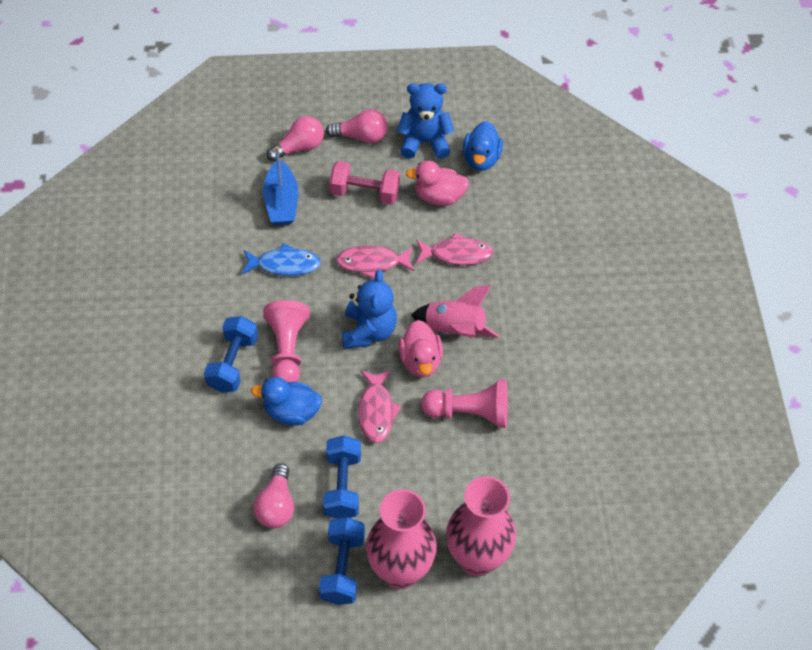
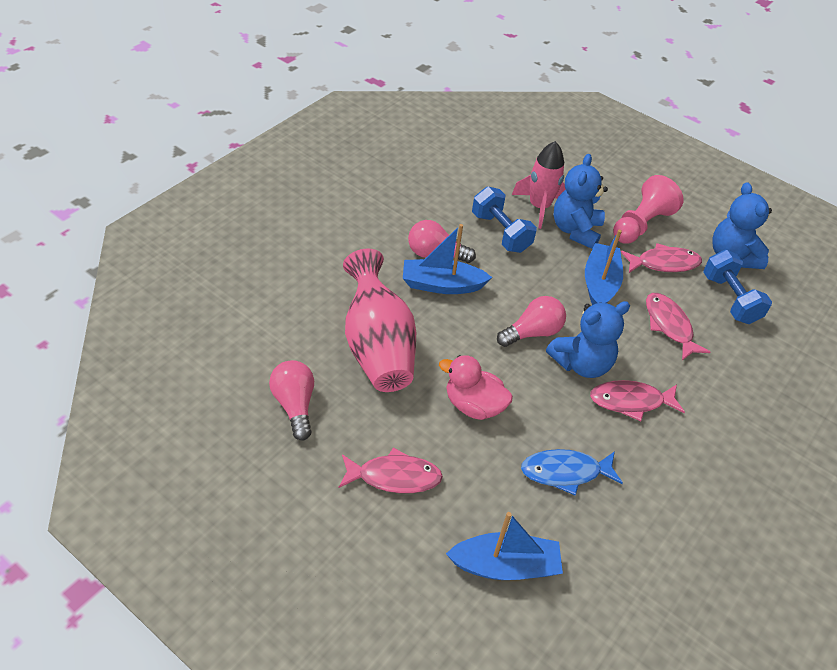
blue boat: [263,146,298,225] = 1 -> [403,224,492,294] [446,512,563,580] [585,230,623,305] = 3
blue duck: [251,377,322,426] [463,121,503,171] = 2 -> none = 0
blue dumbbell: [204,316,258,392] [319,517,365,605] [323,435,361,519] = 3 -> [472,186,537,253] [703,250,772,324] = 2
blue teddy bear: [342,270,397,349] [397,83,454,159] = 2 -> [546,301,630,378] [553,154,608,249] [712,182,772,269] = 3
pink duck: [399,320,443,377] [406,161,469,206] = 2 -> [439,355,513,420] = 1
pink dumbbell: [329,161,400,205] = 1 -> none = 0
pink fish: [336,245,414,279] [358,370,401,443] [416,233,494,265] = 3 -> [338,447,443,493] [590,380,685,421] [621,243,702,273] [646,293,710,360] = 4
pink pawn: [263,300,310,383] [421,380,508,428] = 2 -> [613,175,684,244] = 1
pink vase: [366,489,437,589] [446,476,516,576] = 2 -> [343,249,416,392] = 1

